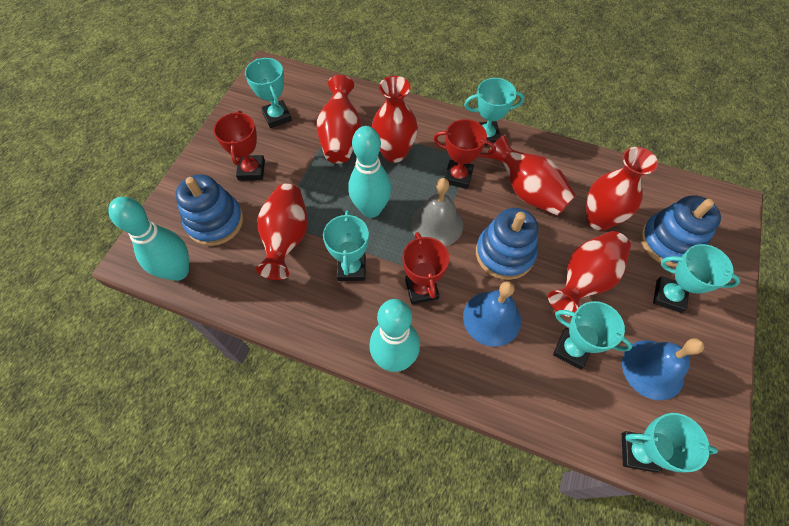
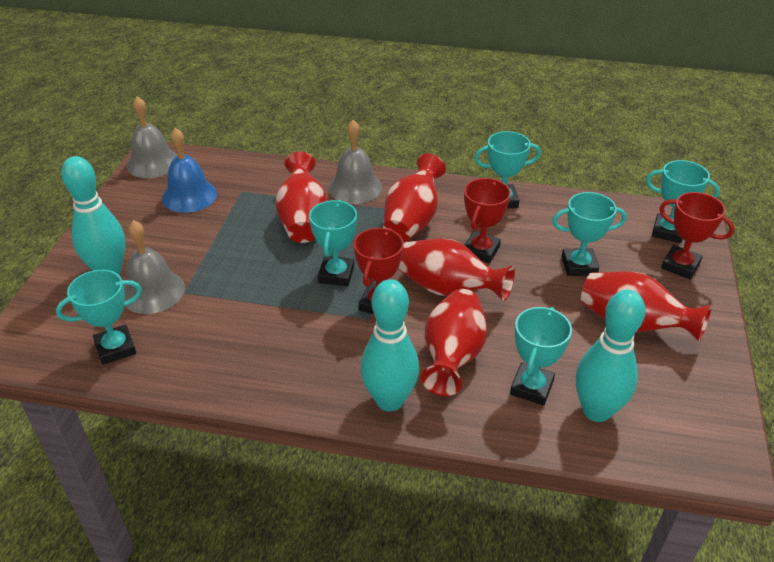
blue bell: [463,281,521,347] [622,338,704,400] = 2 -> [162,128,217,213] = 1
blue stacking toy: [175,174,243,246] [476,208,538,280] [640,195,721,267] = 3 -> none = 0
grey bell: [411,178,463,247] = 1 -> [124,220,185,314] [127,96,178,178] [328,120,382,204] = 3
red vase: [256,184,308,280] [316,75,361,163] [372,76,418,163] [486,135,576,216] [548,231,631,317] [586,147,658,230] = 6 -> [275,151,327,243] [383,153,446,242] [398,238,515,301] [421,289,487,396] [581,271,712,342] = 5

